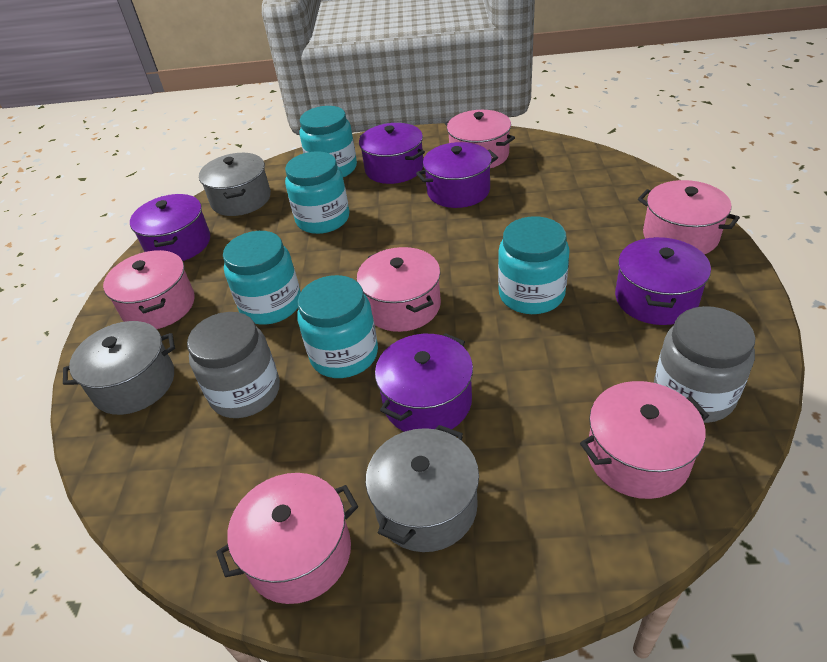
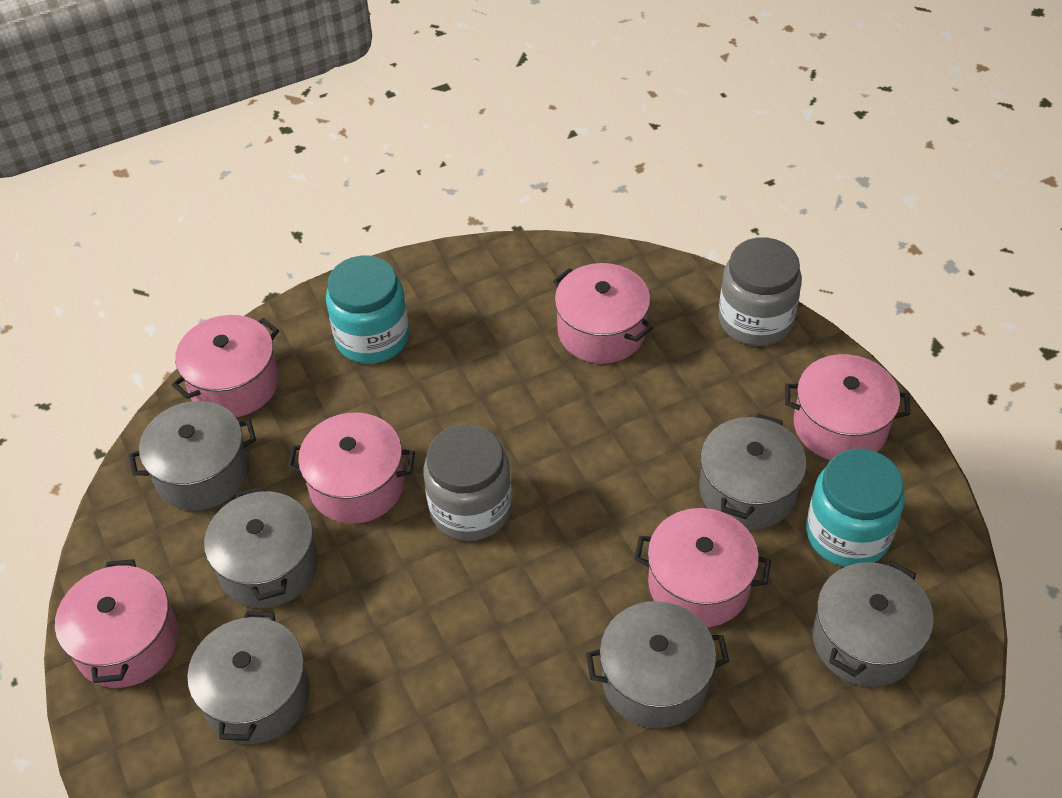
grey pot: [63,321,175,415] [199,153,271,216] [366,425,479,552] = 3 -> [129,401,256,511] [187,611,310,744] [204,486,318,608] [586,601,729,728] [700,414,807,530] [813,561,934,687] = 6
purple pot: [130,194,210,261] [359,123,425,184] [375,333,473,432] [416,142,498,208] [615,237,711,325] = 5 -> none = 0
turquoise jar: [223,231,301,325] [285,151,349,234] [297,275,378,378] [300,106,357,177] [498,217,570,314] = 5 -> [326,255,409,364] [806,449,904,567] = 2

